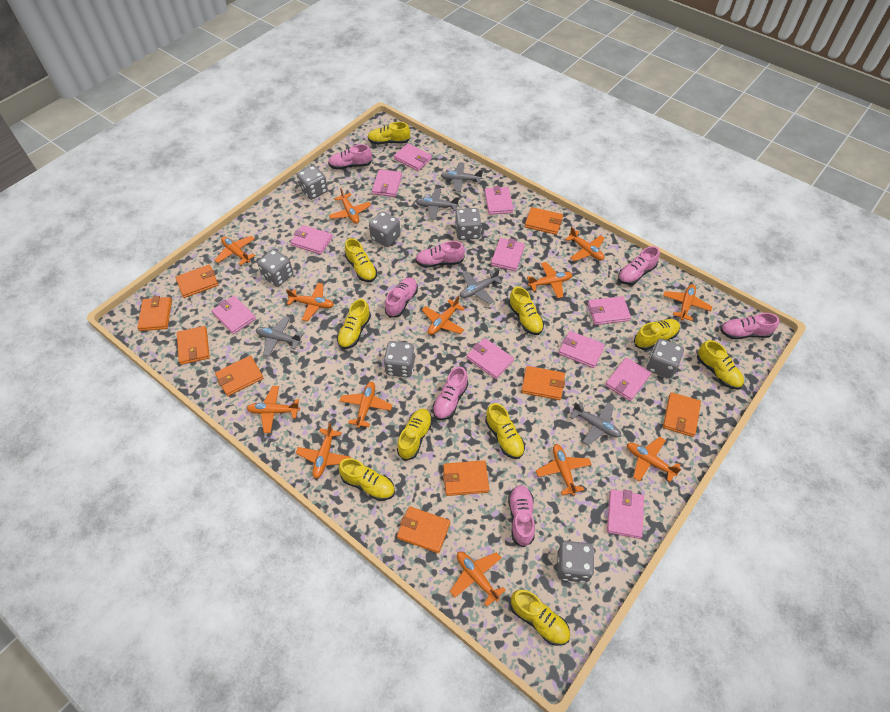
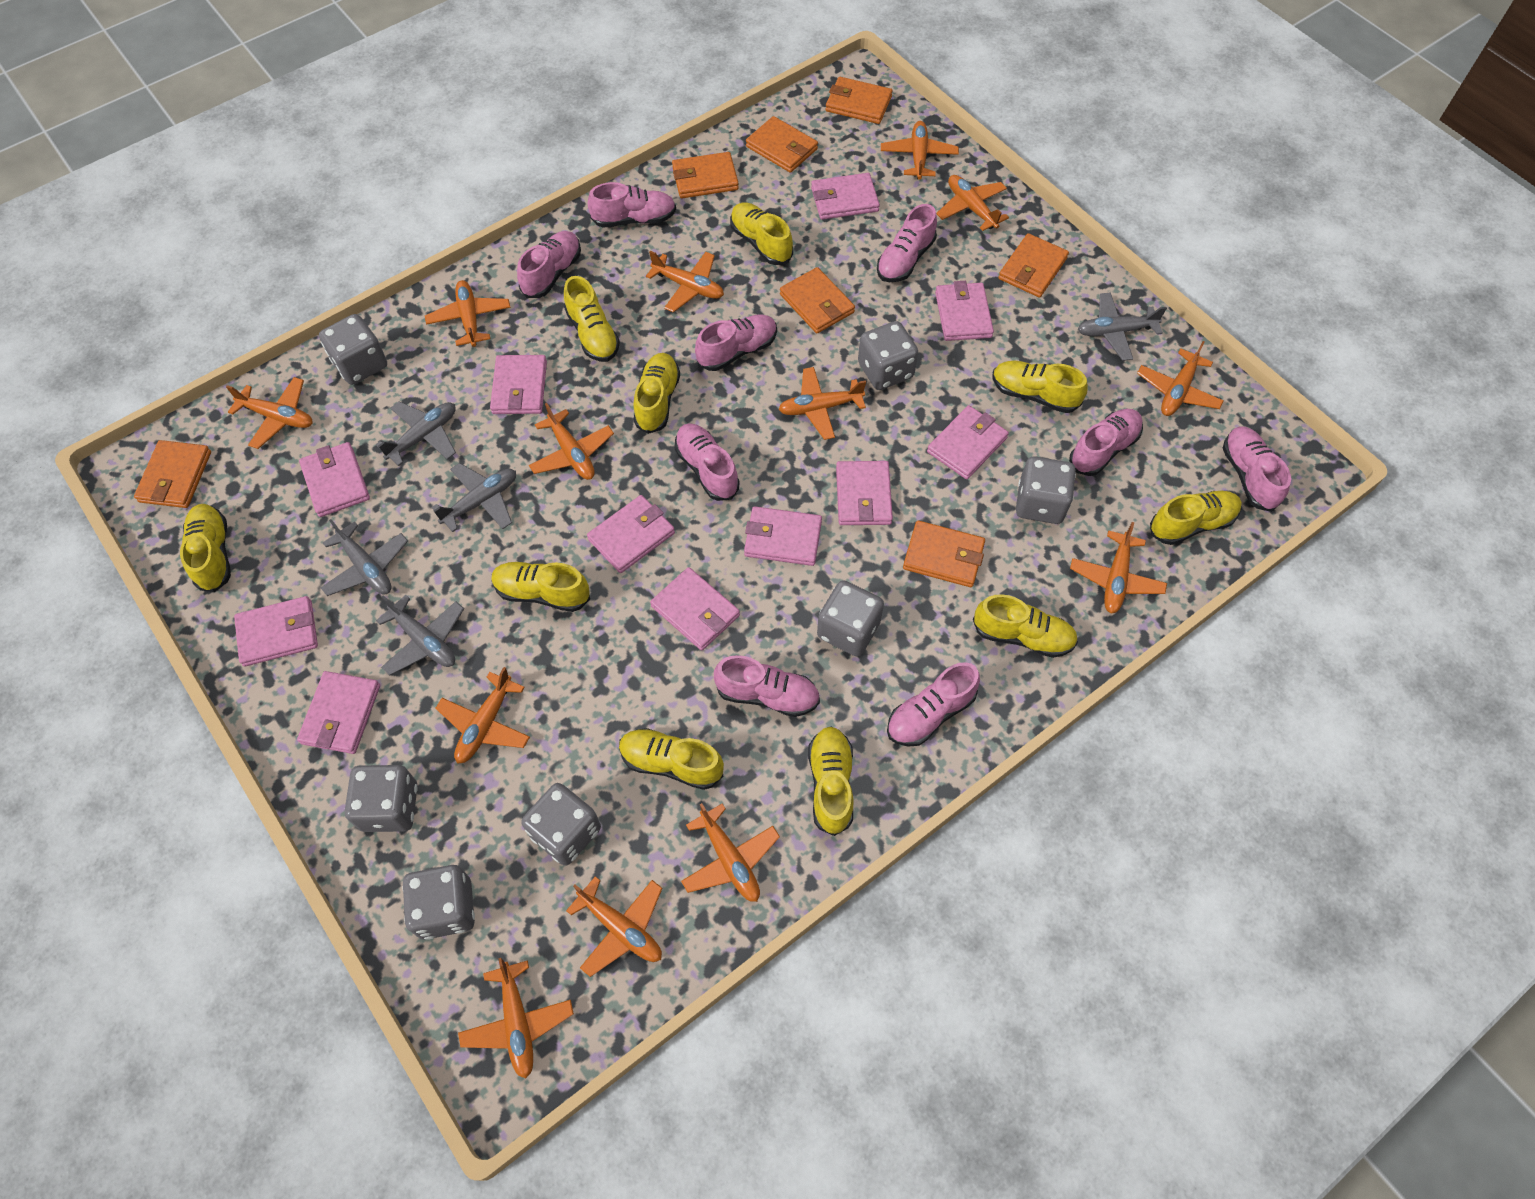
orange wallet: [137,296,172,331] [175,265,218,298] [177,326,210,365] [215,355,263,396] [397,506,450,553] [443,460,489,496] [521,366,565,400] [525,207,563,235] [663,392,701,437] = 9 -> [134,440,211,508] [672,152,739,198] [746,116,818,173] [780,267,855,333] [826,77,893,124] [903,520,985,587] [998,233,1069,298] = 7
pink shoe: [328,144,372,169] [385,278,418,318] [415,241,465,268] [433,367,469,420] [508,485,535,547] [618,246,660,285] [720,313,779,339] = 7 -> [517,231,581,298] [588,182,676,228] [675,423,740,501] [695,314,777,371] [714,655,820,717] [877,204,937,282] [887,662,980,747] [1069,409,1143,476] [1223,426,1291,512] = 9

